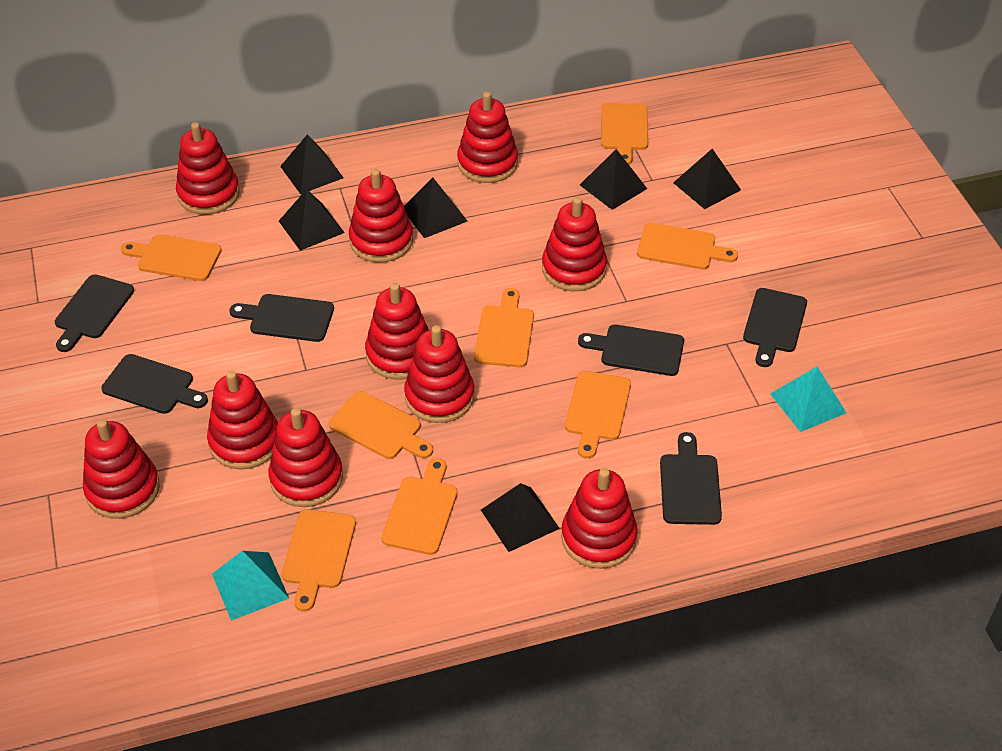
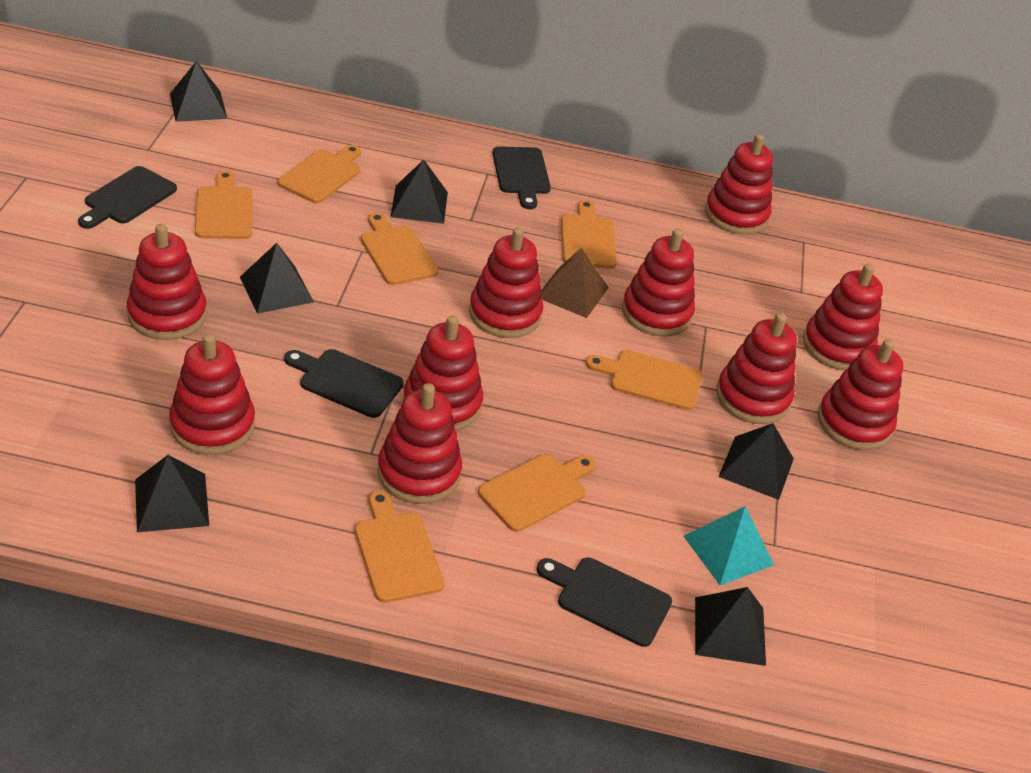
black cutting board: [55,274,134,352] [101,354,208,414] [229,294,334,342] [578,325,684,376] [660,432,722,525] [743,288,807,367] = 6 -> [78,166,177,229] [284,349,404,418] [493,146,551,209] [537,557,672,647] = 4
brown pyramid: none = 0 -> [541,248,609,318] = 1
orange cutting board: [121,234,222,281] [282,510,356,612] [329,391,433,459] [381,458,458,555] [474,288,534,367] [565,371,631,459] [601,103,648,164] [637,223,738,270] = 8 -> [195,170,252,239] [278,145,361,203] [355,491,444,603] [361,212,438,285] [478,454,596,532] [561,200,617,269] [586,350,702,410] = 7
turquoise pyramid: [212,551,289,621] [771,367,846,432] = 2 -> [684,506,774,585] = 1

